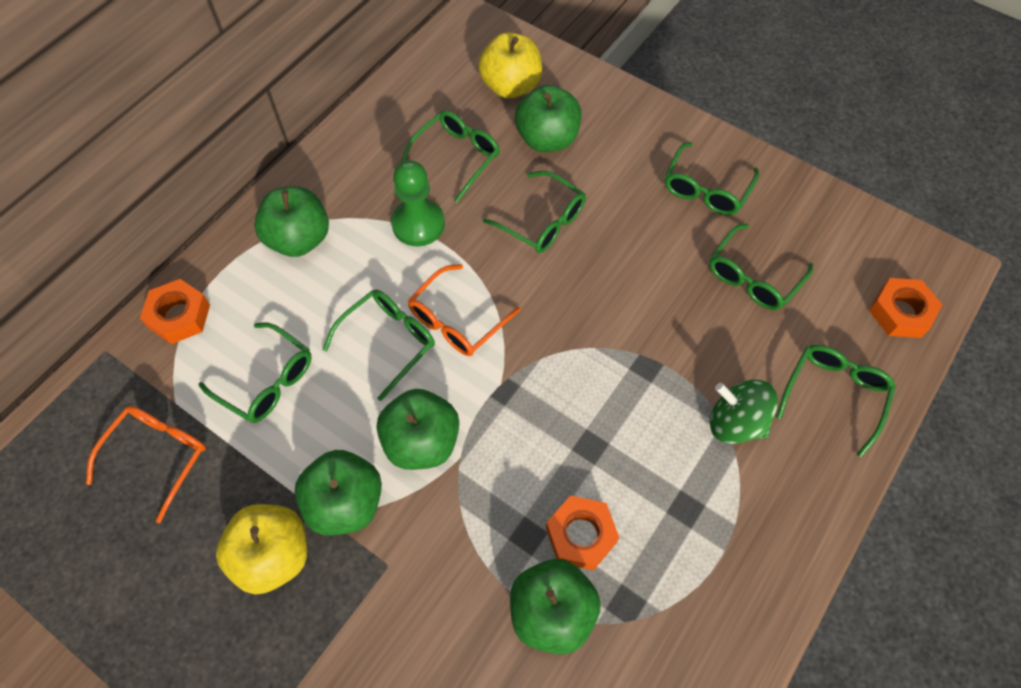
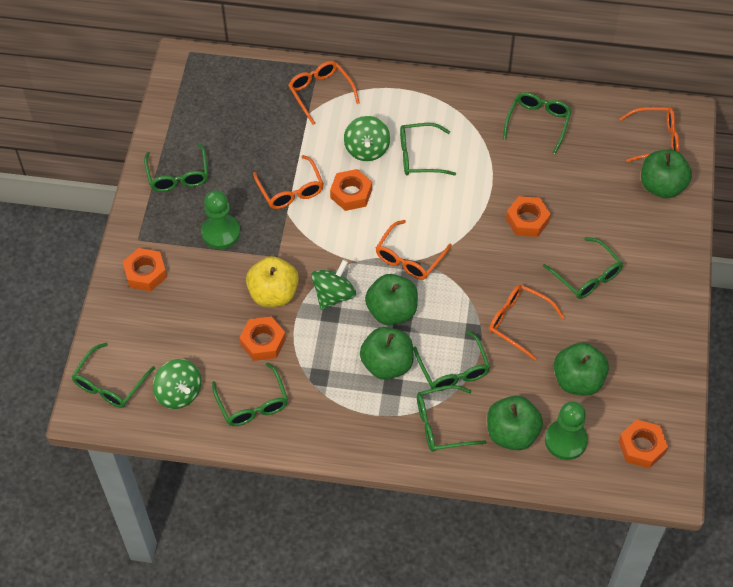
green glasses: [199,322,312,423] [323,289,435,401] [401,110,500,203] [483,171,586,253] [665,142,759,215] [709,224,813,310] [776,345,896,457] = 7 -> [71,343,155,408] [144,144,208,192] [212,363,288,426] [400,123,456,176] [413,330,490,391] [417,385,486,452] [503,92,572,154] [543,237,623,299] = 8
green pawn: [391,160,445,246] = 1 -> [201,190,240,249] [545,401,588,460] = 2
green spinning top: [710,380,778,444] = 1 -> [153,359,201,409] [311,259,356,310] [344,116,390,161] = 3
orange glasses: [86,406,206,523] [408,264,521,356] = 2 -> [253,155,324,209] [288,61,360,125] [376,220,452,280] [489,284,565,360] [619,107,679,162] = 5
orange nut: [140,279,210,344] [546,495,620,570] [869,278,942,338] = 3 -> [123,248,167,291] [239,317,286,361] [330,169,372,211] [506,196,551,237] [619,420,668,469] = 5
yellow apple: [216,504,307,594] [478,32,542,98] = 2 -> [246,256,299,307] = 1

